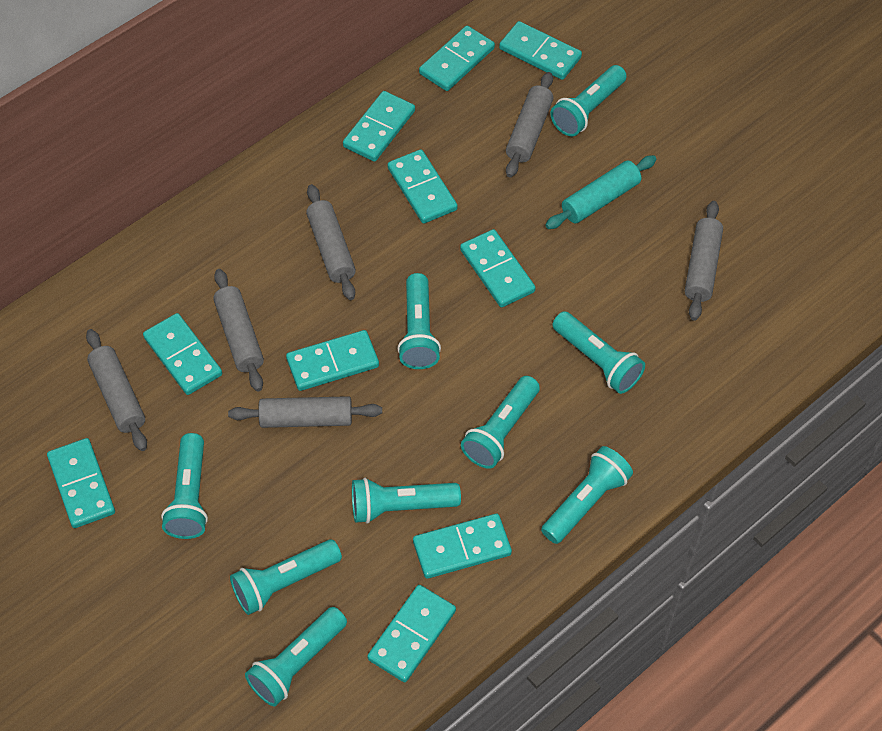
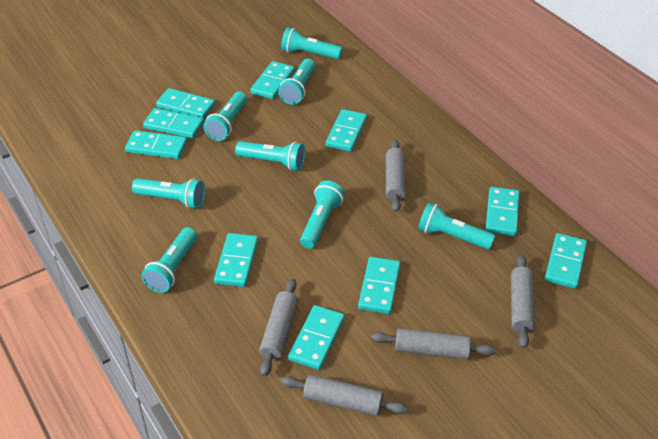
grey rolling pin: [86,329,147,451] [213,269,264,391] [228,396,382,428] [306,184,356,300] [506,72,554,178] [685,201,723,321] = 6 -> [259,279,298,377] [281,375,408,416] [371,328,495,360] [386,140,406,212] [511,255,535,349] = 5
turquoise flashlight: [161,433,208,539] [230,540,342,615] [245,607,347,706] [352,478,461,524] [397,273,441,369] [461,376,540,469] [541,446,633,544] [550,65,627,136] [553,311,645,394] = 9 -> [132,178,205,209] [142,227,197,293] [203,91,247,141] [235,141,305,171] [278,59,315,105] [281,27,343,59] [300,181,345,249] [418,202,495,250] = 8
turquoise rolling pin: [545,155,657,229] = 1 -> none = 0

